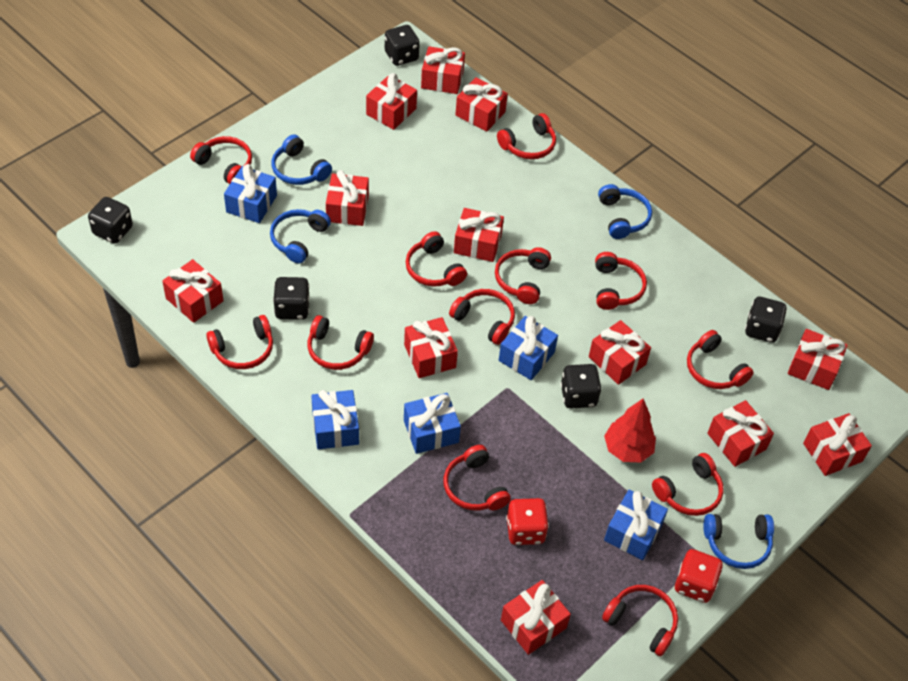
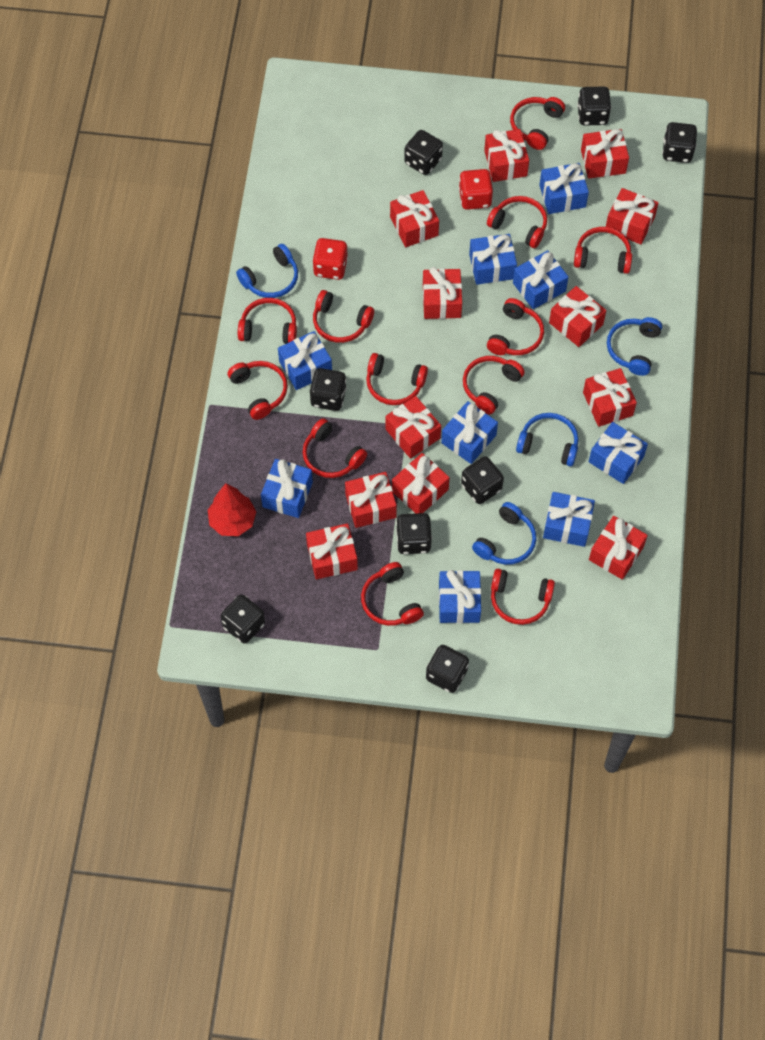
black dice: [88,197,133,244] [273,277,309,320] [385,25,420,66] [560,364,601,408] [745,297,787,343] = 5 -> [220,594,265,643] [310,368,347,411] [396,513,432,554] [404,130,443,175] [426,645,469,693] [461,456,504,504] [577,86,611,125] [662,122,697,163] = 8
blue gift: [224,164,277,223] [311,390,359,449] [404,393,461,454] [499,316,558,380] [604,490,668,560] = 5 -> [261,459,313,518] [278,331,332,390] [439,570,481,623] [441,401,498,464] [469,234,517,285] [513,250,568,309] [539,163,589,214] [543,492,595,547] [589,422,648,484] = 9

